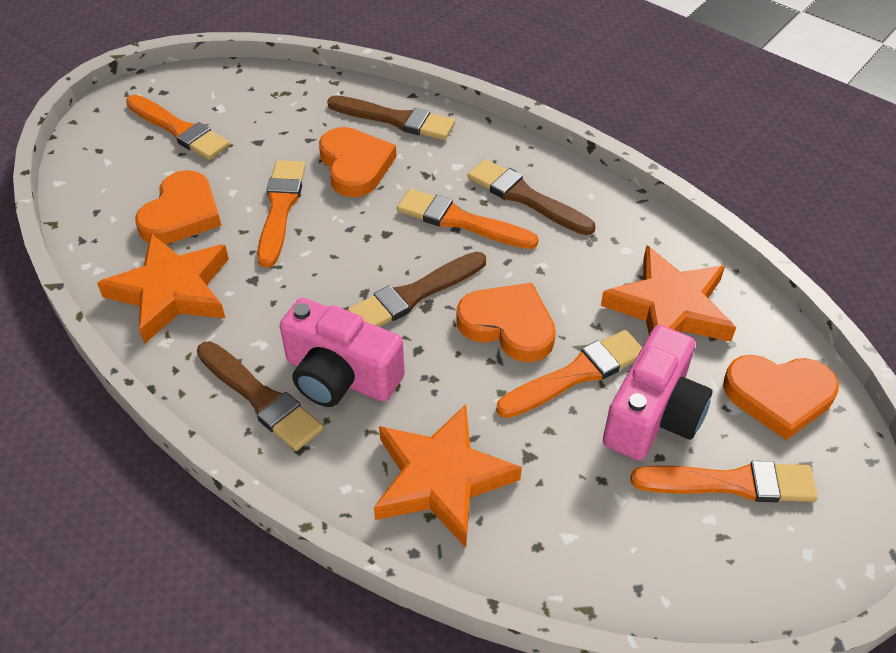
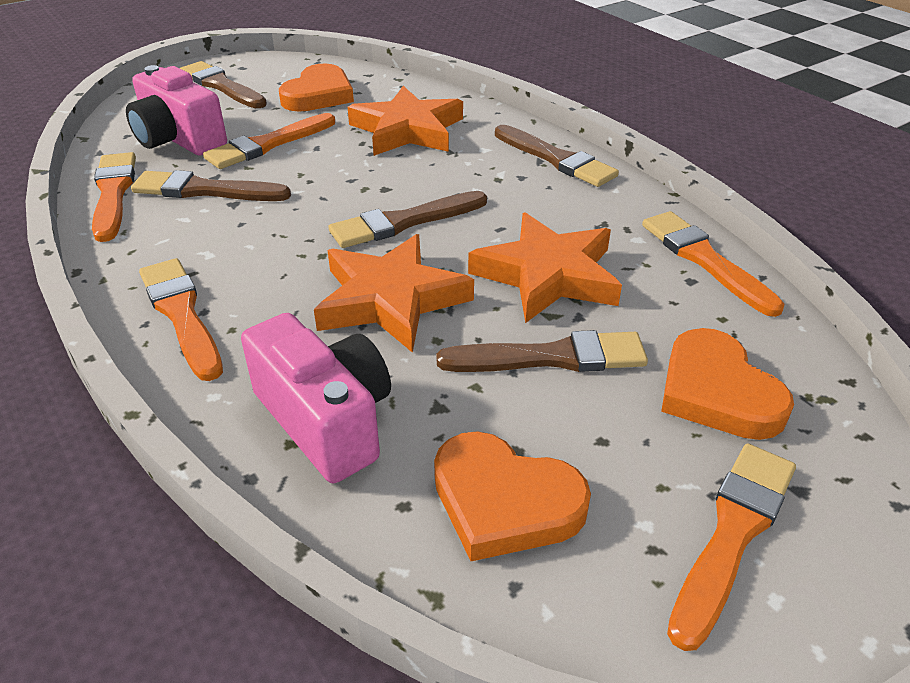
brown brush: [197,341,323,451] [327,95,455,140] [347,252,486,327] [467,159,595,235] = 4 -> [131,170,291,201] [180,61,267,108] [328,191,487,248] [436,330,648,372] [495,125,619,187] = 5
orange heart: [135,170,221,244] [319,127,397,197] [457,283,556,362] [723,355,839,440] = 4 -> [279,64,354,112] [434,431,591,561] [661,328,794,440] = 3

